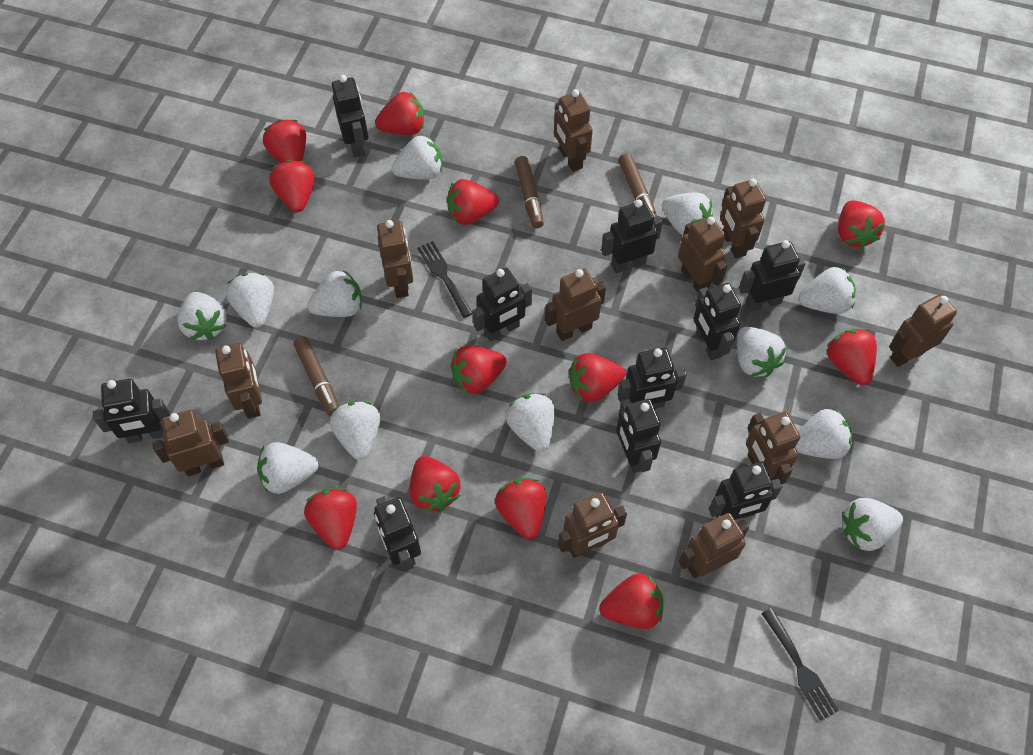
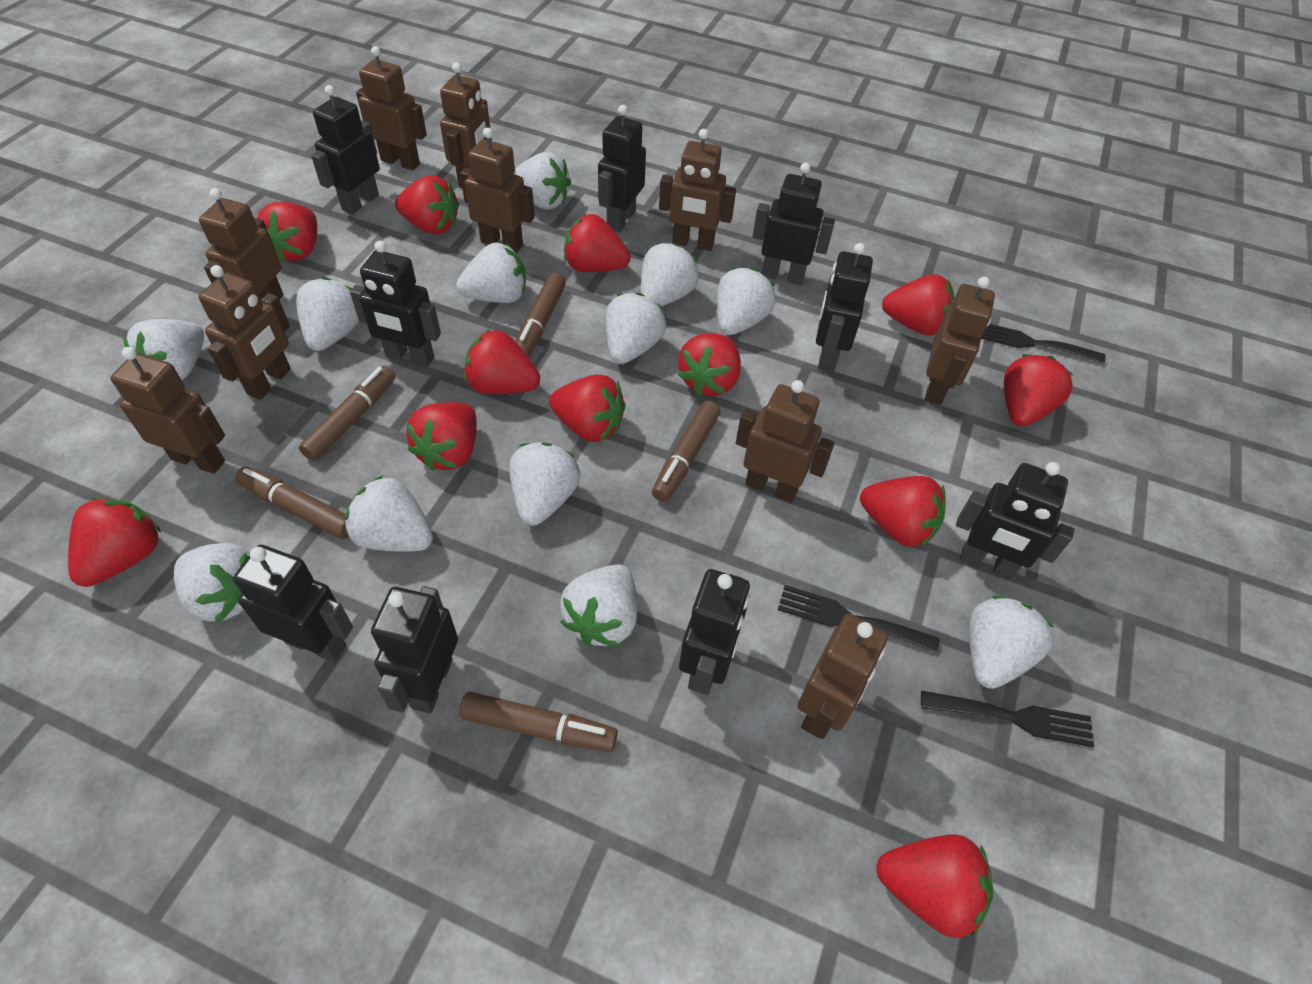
black fork: [417,241,473,318] [761,608,839,721] = 2 -> [778,585,940,654] [921,690,1094,747] [981,324,1105,364] = 3
black robot: [93,379,170,443] [332,75,368,158] [374,496,421,572] [473,268,532,342] [601,199,663,273] [616,399,661,473] [618,348,686,409] [693,283,741,360] [709,461,782,519] [739,240,806,311] = 10 -> [233,545,353,662] [311,85,380,215] [350,241,441,367] [371,586,458,713] [598,105,646,232] [679,569,750,695] [753,163,835,285] [816,243,873,372] [956,462,1075,580] = 9
brown marker: [294,337,339,416] [515,156,544,228] [618,153,657,217] = 3 -> [235,467,349,539] [299,365,396,461] [459,692,618,752] [515,273,566,357] [652,401,721,502] = 5
brown robot: [152,410,229,476] [215,343,262,419] [377,220,413,298] [545,268,606,341] [554,89,593,172] [558,492,627,558] [678,216,727,292] [679,513,749,578] [720,179,766,258] [746,412,800,484] [889,294,957,367] = 11 -> [110,347,225,474] [198,265,291,400] [199,188,283,300] [356,46,427,170] [440,63,492,188] [460,127,535,253] [659,129,736,251] [736,380,834,503] [797,613,888,739] [925,277,995,405] = 10

